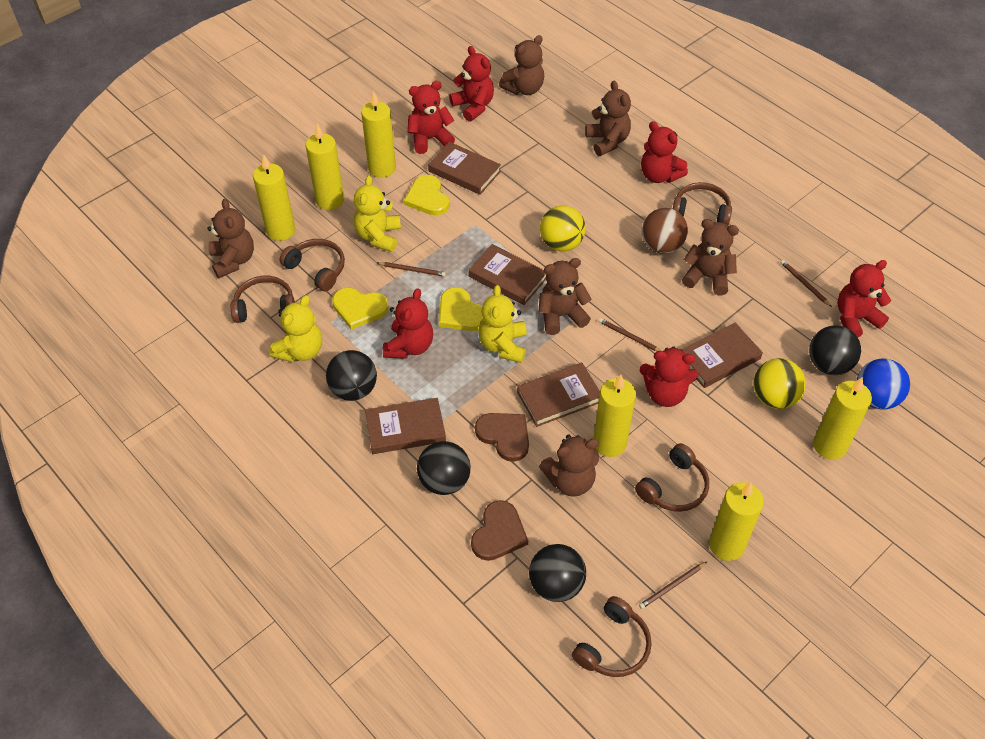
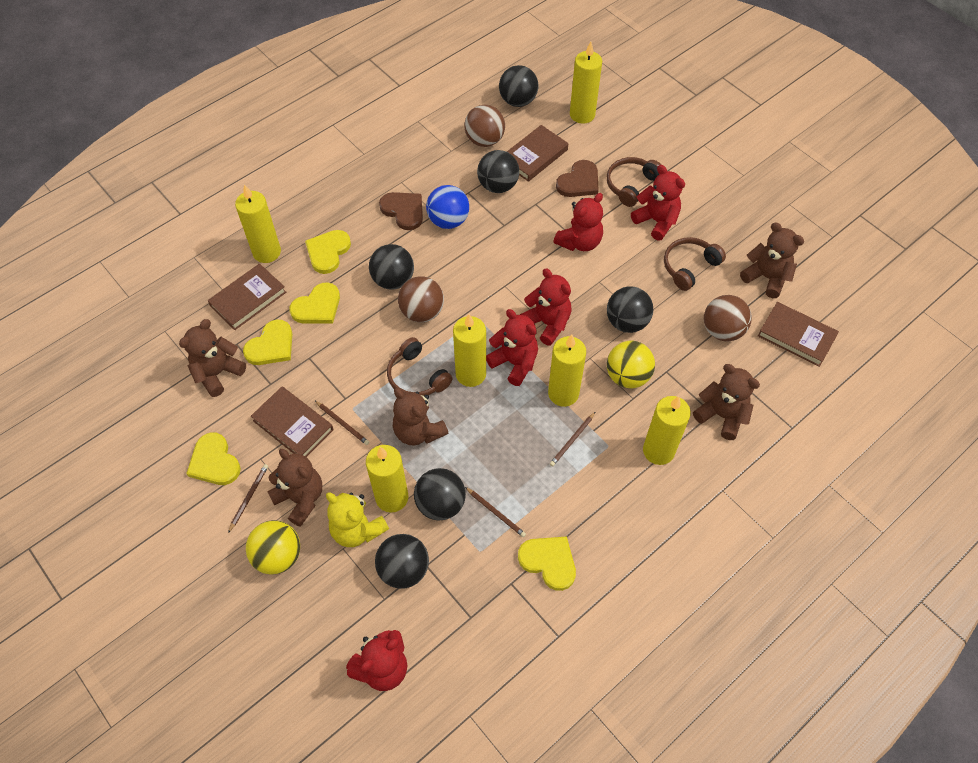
black ball: [326,350,377,401] [417,441,471,495] [529,544,586,602] [809,325,861,375] = 4 -> [369,244,414,290] [375,534,429,589] [414,468,466,521] [477,150,519,193] [499,65,538,107] [607,286,653,333] = 6
brown ball: [642,208,688,254] = 1 -> [398,276,444,322] [464,105,505,147] [704,295,752,341] = 3
brown book: [365,398,446,454] [428,142,501,195] [468,244,546,305] [517,363,600,427] [682,323,763,388] = 5 -> [208,264,286,330] [251,387,334,457] [507,125,568,182] [758,302,839,367] = 4
brown headphones: [231,276,295,323] [280,239,345,291] [572,596,652,677] [635,443,709,512] [673,182,732,225] = 5 -> [387,337,453,396] [607,157,661,207] [664,237,726,291] = 3
brown teddy bear: [207,199,254,278] [499,35,544,95] [538,258,592,335] [539,434,599,497] [585,81,631,156] [682,219,739,295] = 6 -> [179,319,246,397] [267,449,322,527] [393,388,448,446] [693,364,760,440] [740,223,804,298] = 5
red teddy bear: [383,288,433,359] [408,81,455,154] [449,46,494,122] [640,346,699,407] [641,121,688,183] [837,260,891,338] = 6 -> [346,630,407,691] [486,309,538,386] [520,269,572,346] [553,193,603,251] [631,165,685,240] = 5
yellow heart: [332,288,388,330] [404,175,450,215] [439,287,483,331] = 3 -> [186,433,241,485] [243,320,292,365] [289,282,340,324] [305,230,351,274] [518,536,576,591] = 5
yellow teddy bear: [269,295,322,362] [354,175,401,252] [478,285,527,363] = 3 -> [326,492,389,547] = 1

